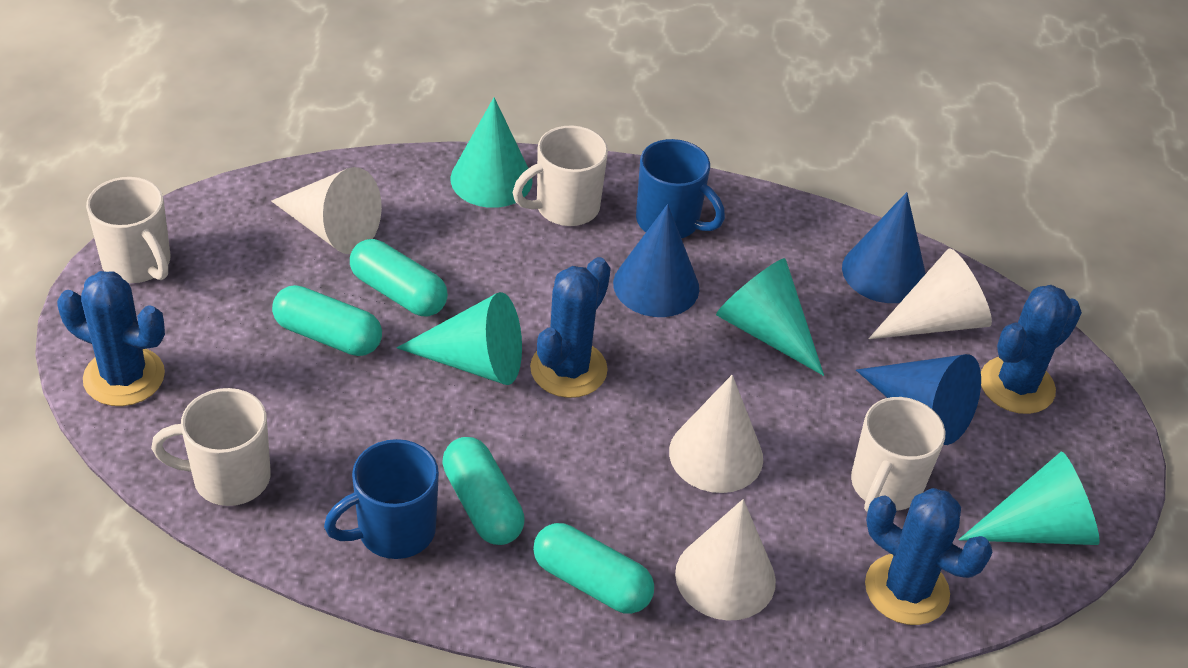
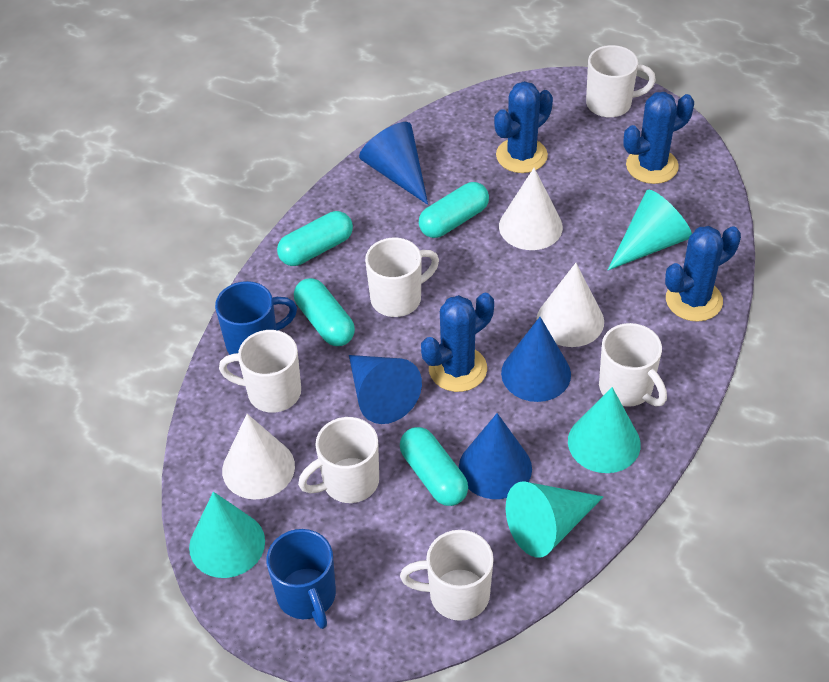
blue cone: [613,204,699,317] [842,192,926,303] [856,354,981,445] = 3 -> [349,355,422,424] [359,122,428,205] [459,413,532,499] [501,317,571,402] = 4
white cone: [271,167,382,254] [669,375,763,493] [675,499,776,621] [868,248,992,339] = 4 -> [222,414,295,500] [499,168,563,250] [536,263,604,347] = 3
white mug: [86,177,170,283] [151,388,271,506] [513,125,608,226] [851,397,945,512] = 4 -> [219,330,301,413] [298,417,379,503] [365,238,439,317] [400,530,494,621] [586,45,656,118] [599,323,667,407] = 6

